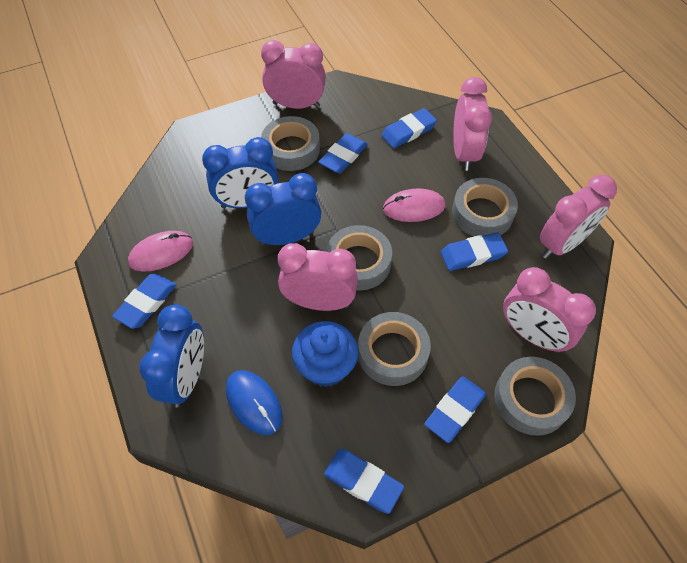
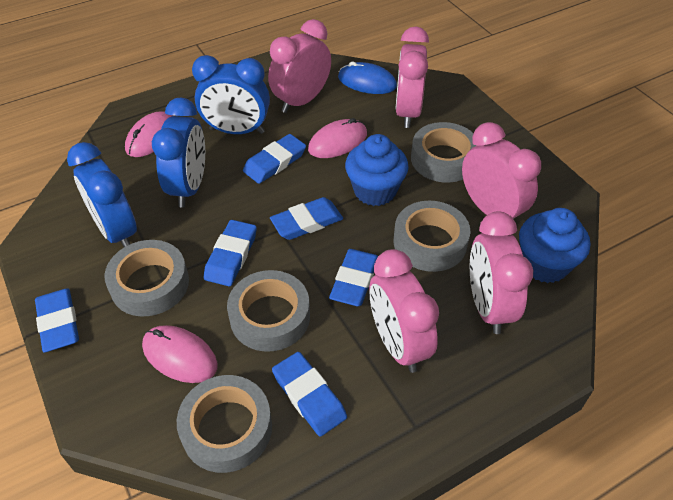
blue cupcake: [292,321,358,387] = 1 -> [345,134,409,206] [519,208,590,283] = 2
pink mouse: [128,231,193,272] [383,188,445,222] = 2 -> [125,111,173,157] [142,325,218,383] [308,118,367,158] = 3

